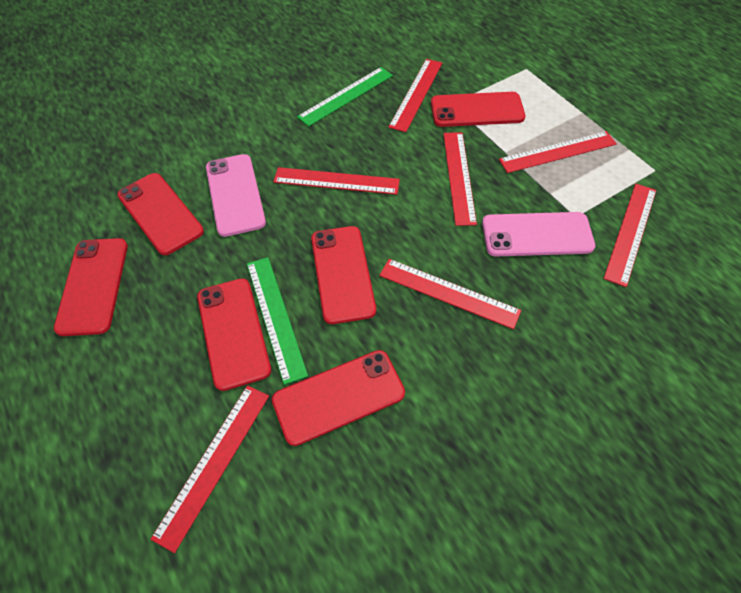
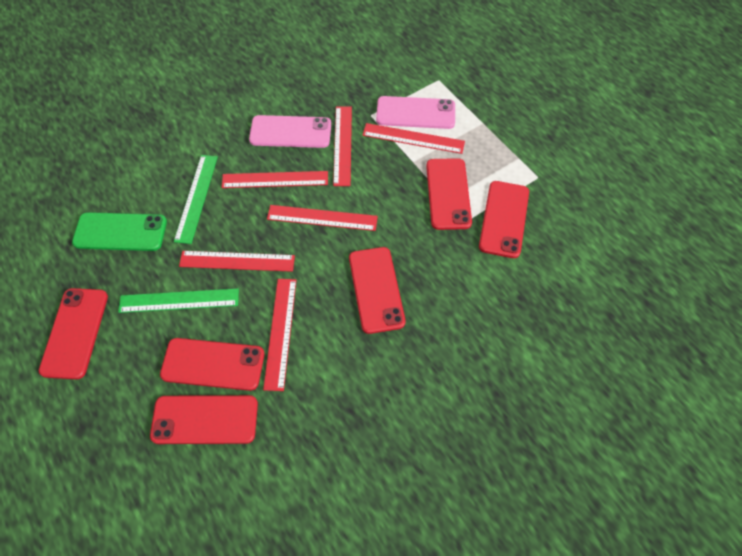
green phone: none = 0 -> [72,212,167,251] = 1
red ruler: [151,385,269,553] [273,167,400,195] [379,259,521,329] [389,59,442,132] [443,132,477,226] [499,131,617,173] [604,184,656,287] = 7 -> [179,251,295,272] [221,171,328,188] [263,279,297,391] [267,205,378,231] [333,106,352,186] [362,123,465,154] = 6

